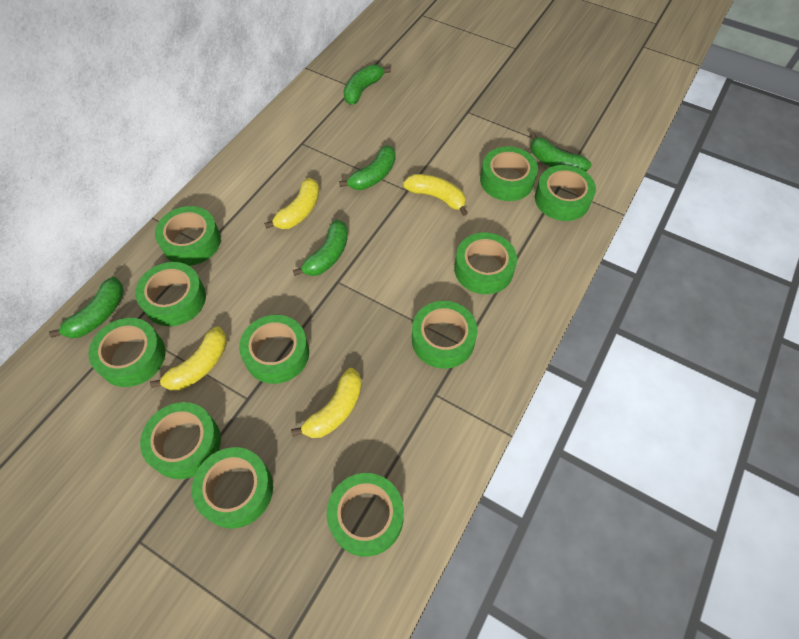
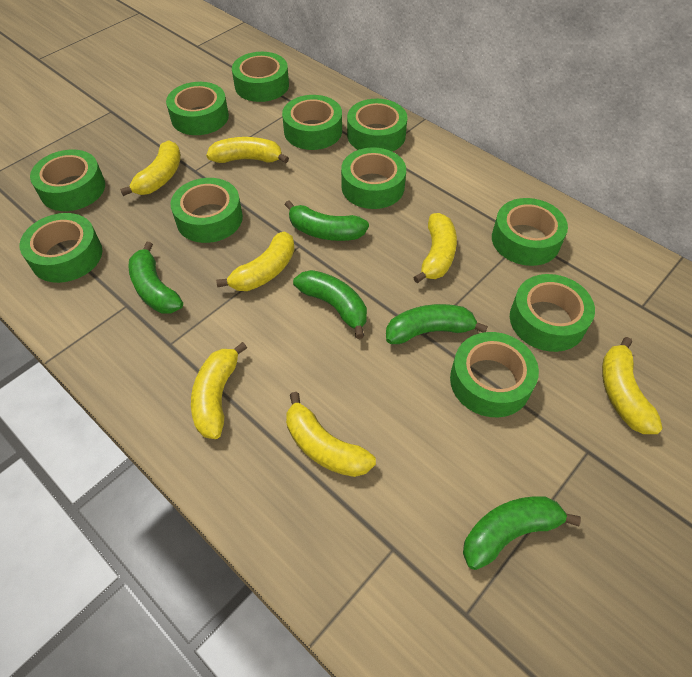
yellow banana: [150,326,227,391] [264,178,319,229] [291,368,362,438] [403,174,468,216] = 4 -> [120,140,181,196] [191,342,247,439] [206,137,289,163] [216,231,295,291] [286,392,376,477] [413,213,457,283] [602,337,663,434] = 7

